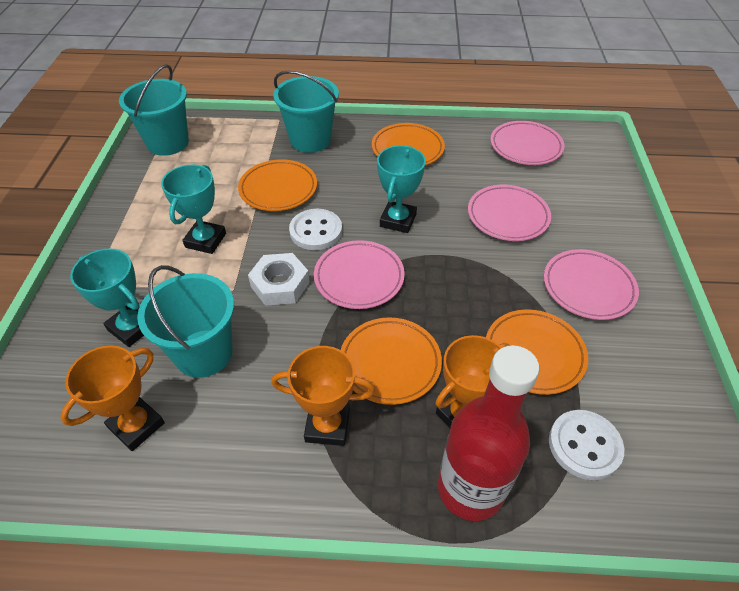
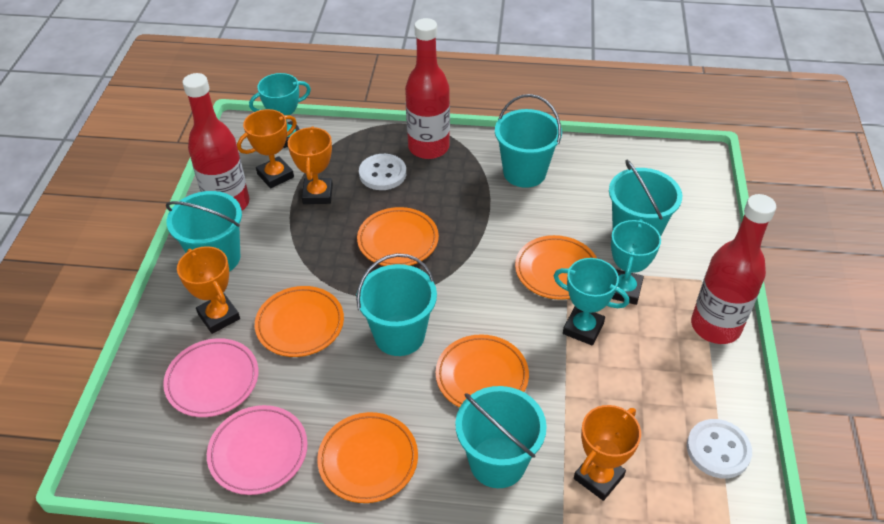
orange plate: [238,160,317,211] [341,317,442,405] [372,123,445,166] [486,309,588,395] = 4 -> [255,286,344,357] [317,412,418,503] [357,207,439,266] [436,334,529,408] [515,235,597,300] = 5
orange trophy: [60,345,165,451] [272,346,375,446] [435,335,510,428] = 3 -> [177,246,240,334] [237,109,297,188] [288,126,333,204] [574,405,641,501] = 4
pink plate: [314,240,405,309] [468,185,551,241] [490,121,565,165] [544,249,639,320] = 4 -> [163,338,258,417] [207,405,307,495] = 2
red bottle: [438,345,539,521] = 1 -> [182,73,250,211] [405,18,450,159] [691,194,776,344] = 3
turquoise bucket: [119,64,189,156] [137,265,234,378] [273,71,339,153] = 3 -> [166,191,242,272] [356,253,437,356] [455,386,547,488] [495,94,562,188] [609,160,682,236] = 5
white nut: [248,253,310,306] = 1 -> none = 0

